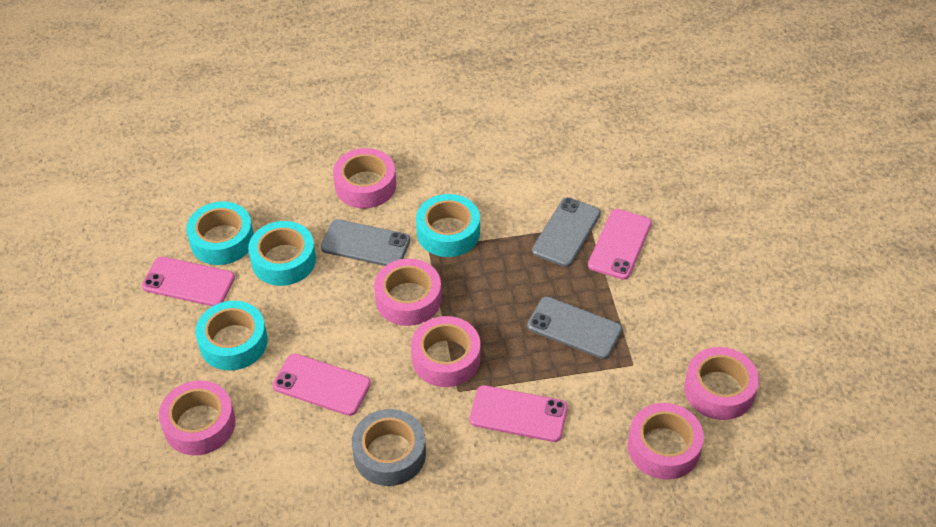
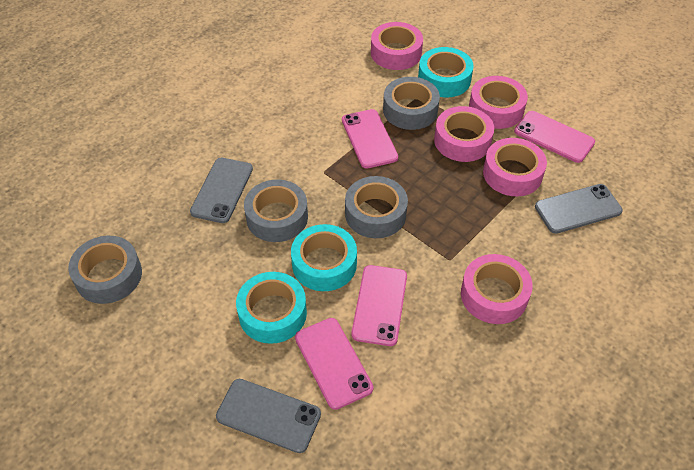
grey tape: [352,409,426,486] = 1 -> [68,236,142,304] [244,179,308,242] [345,176,408,238] [383,77,440,130] = 4
pink tape: [159,380,235,456] [333,148,396,208] [374,259,442,326] [411,316,480,387] [628,403,704,480] [684,347,759,420] = 6 -> [371,22,423,70] [434,106,494,162] [461,254,533,324] [469,76,528,129] [483,138,547,196] = 5
turquoise tape: [186,201,254,265] [195,301,268,371] [248,221,316,286] [416,194,480,257] = 4 -> [236,272,307,344] [291,224,357,291] [418,47,474,97] = 3

